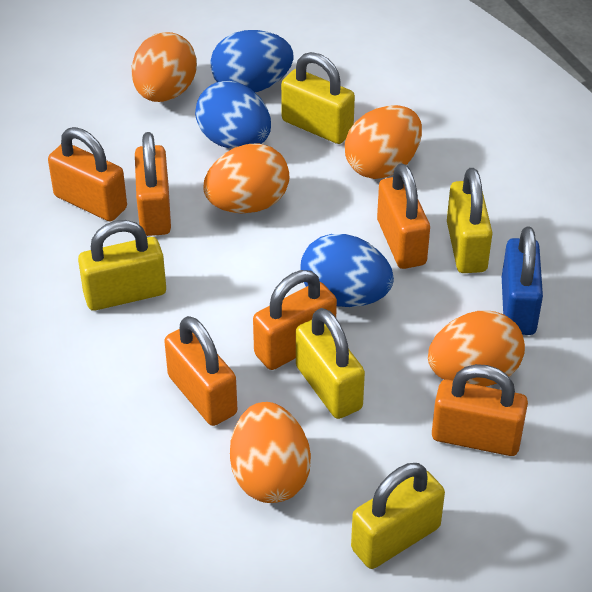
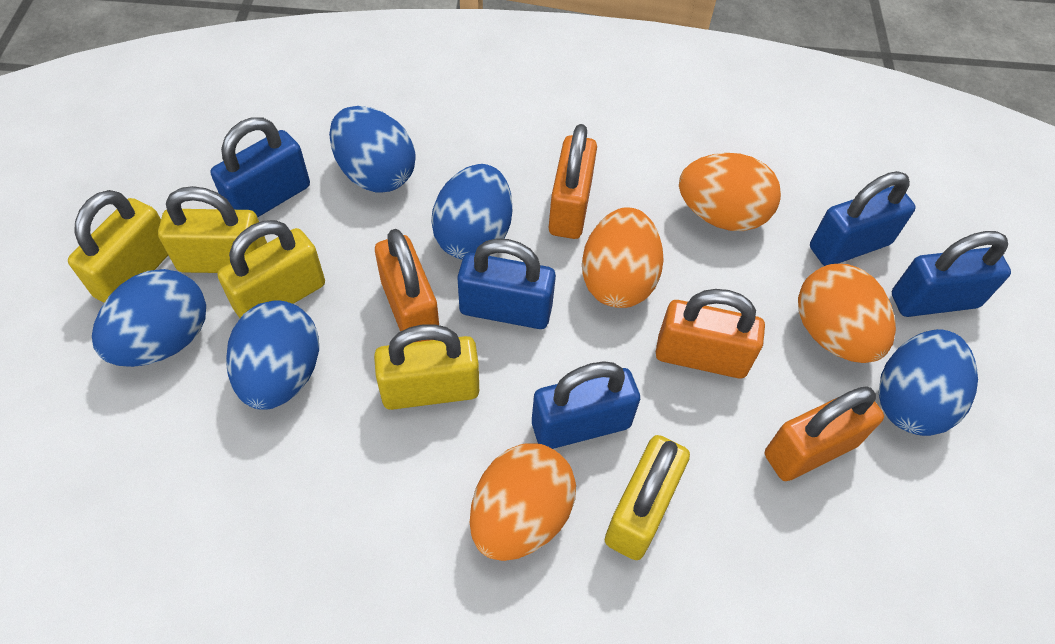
blue egg: [195,81,271,149] [210,30,294,92] [301,234,394,307] = 3 -> [92,269,206,367] [226,301,319,409] [329,106,416,193] [431,164,512,260] [878,329,978,436] = 5
blue padlock: [502,226,543,335] = 1 -> [211,117,310,218] [457,238,556,329] [532,361,640,449] [810,171,916,266] [892,231,1011,317] = 5
orange egg: [132,32,197,102] [203,143,290,214] [230,402,311,503] [345,105,422,179] [428,311,525,387] = 5 -> [470,443,576,561] [582,207,664,308] [679,153,781,231] [798,264,896,363] = 4
orange padlock: [48,127,127,222] [135,132,171,236] [164,316,237,426] [253,270,337,370] [377,163,430,269] [432,364,528,456] = 6 -> [375,229,439,342] [549,124,597,239] [656,289,765,378] [765,386,884,481] = 4

